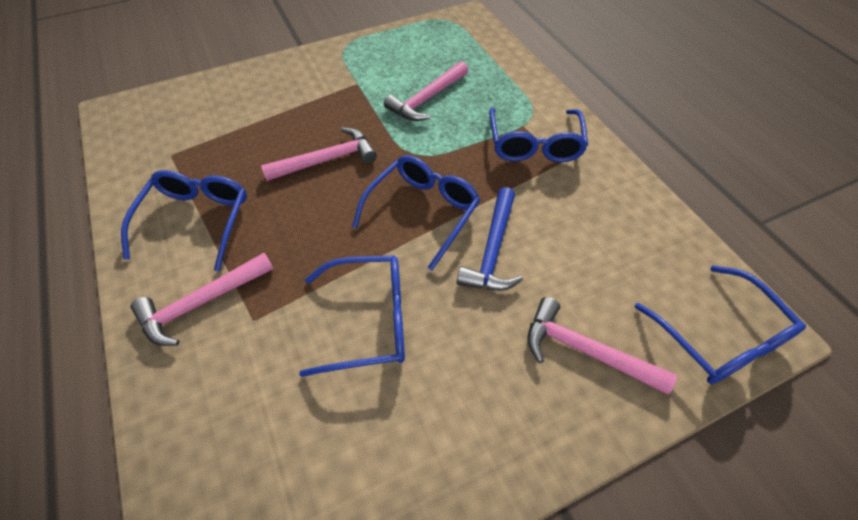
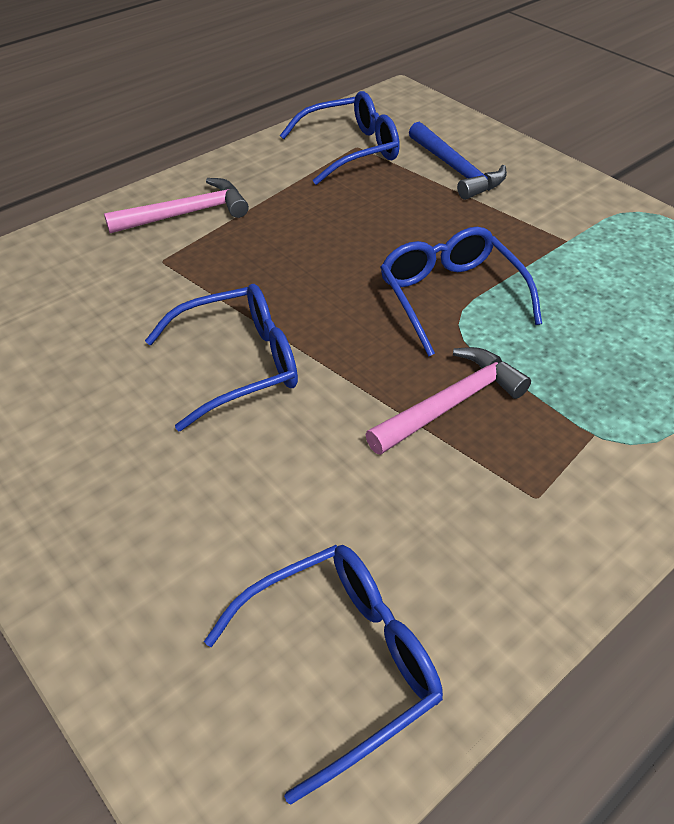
blue glasses: [121,170,247,271] [299,256,405,377] [352,155,480,270] [489,108,588,162] [634,265,806,384] = 5 -> [145,284,298,431] [204,545,443,805] [280,91,400,185] [380,227,542,357] = 4
pink hammer: [130,253,274,346] [261,127,377,181] [384,61,468,121] [527,297,677,394] = 4 -> [104,178,249,233] [365,347,531,455] = 2

